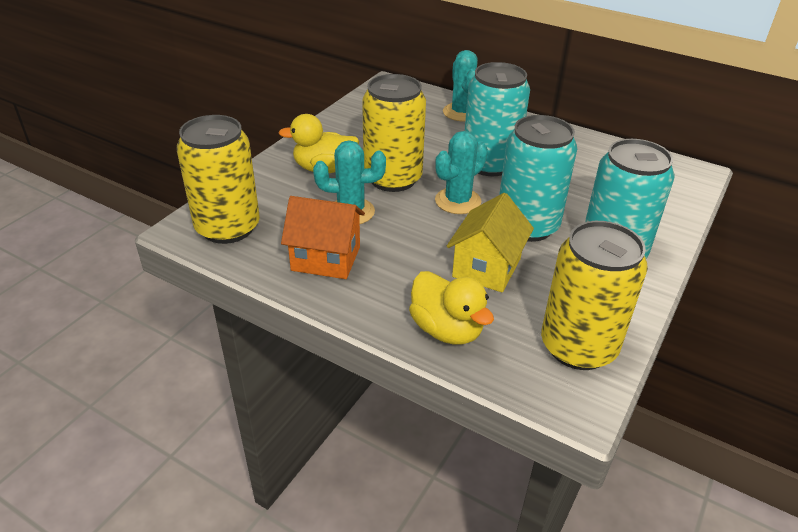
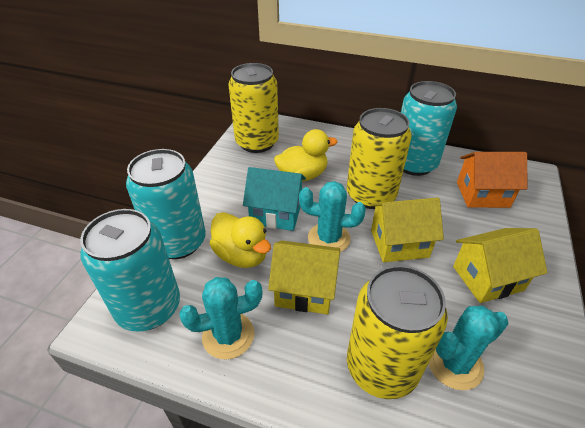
turquoise house: none = 0 -> [243,167,306,231] = 1
yellow house: [447,193,534,292] = 1 -> [268,241,340,314] [371,197,444,262] [453,228,548,303] = 3

